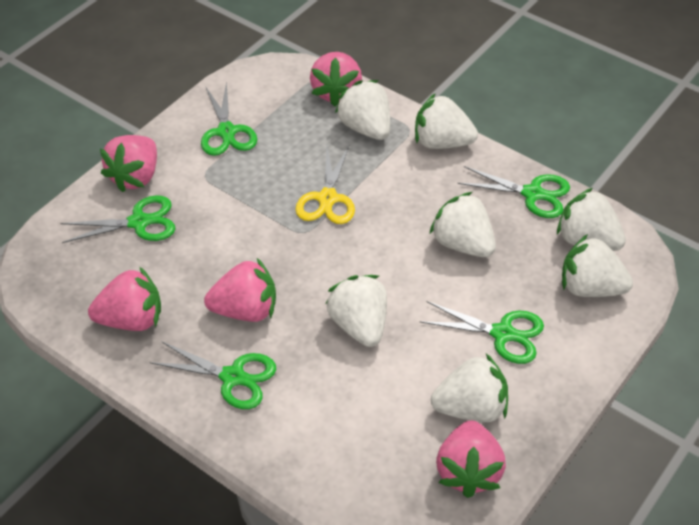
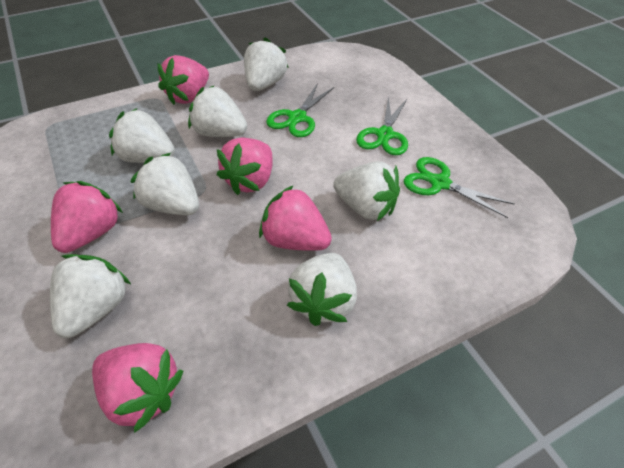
green scissors: [60,195,175,243] [150,341,276,409] [201,81,257,156] [419,301,544,364] [457,166,570,218] = 5 -> [266,83,334,137] [356,96,408,155] [404,157,515,218] = 3
yellow scissors: [295,146,355,224] = 1 -> none = 0

